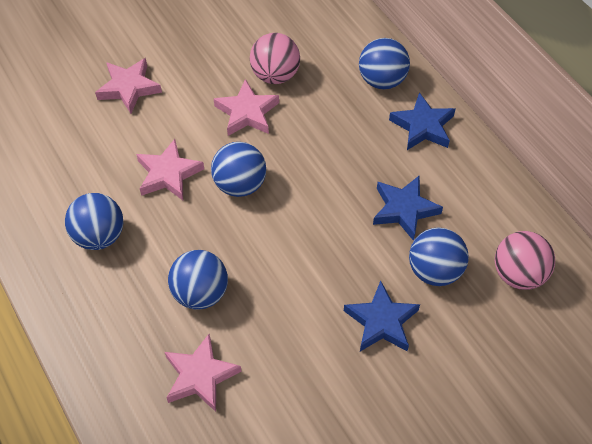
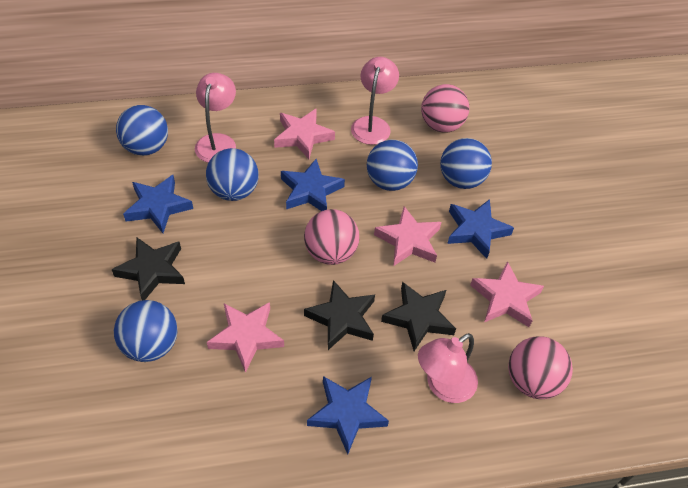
black star: none = 0 -> [111,238,185,300] [304,280,375,350] [381,282,456,351] = 3
blue star: [344,281,420,351] [373,175,443,241] [389,92,455,150] = 3 -> [123,175,193,233] [281,159,345,211] [307,376,389,454] [447,199,514,259] = 4
pink ball: [250,33,300,84] [495,231,555,290] = 2 -> [304,209,359,265] [421,84,469,133] [508,336,573,399] = 3
pink lamp: none = 0 -> [195,73,236,163] [351,57,399,145] [418,333,478,403] = 3

